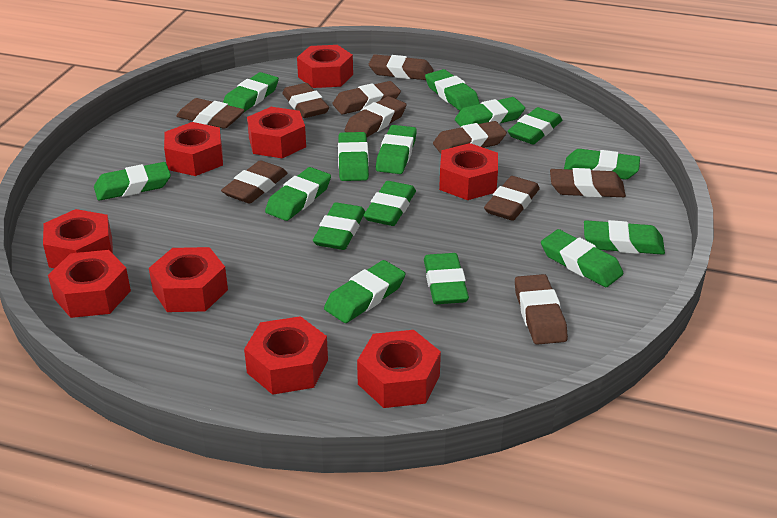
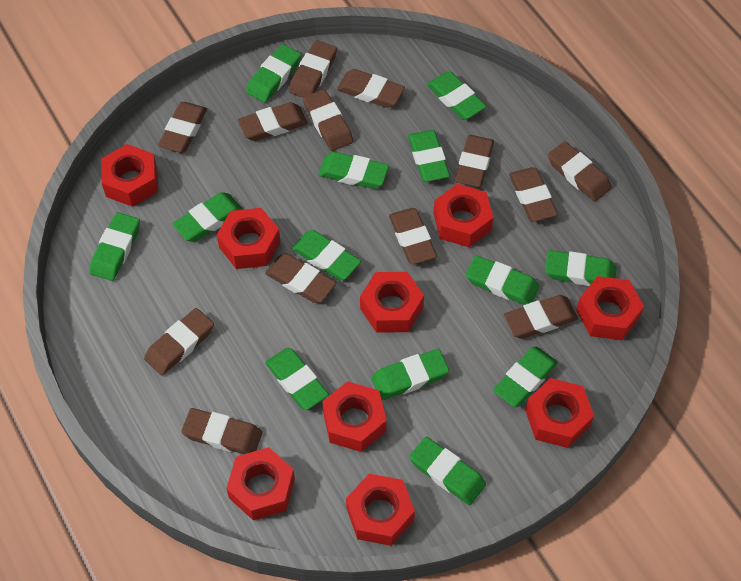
brown eraser: [176,98,244,129] [221,160,288,204] [282,83,329,118] [332,81,401,114] [344,96,406,137] [369,54,434,80] [433,121,507,154] [484,176,540,221] [515,274,568,345] [550,168,626,198] = 10 -> [144,308,214,375] [158,102,207,152] [181,408,262,454] [238,102,308,141] [265,253,336,303] [289,40,337,98] [303,89,353,151] [337,69,405,108] [389,208,437,264] [455,135,494,187] [504,295,578,339] [509,167,558,222] [548,141,612,202] = 13
green eraser: [94,162,171,201] [223,72,279,113] [265,167,331,221] [313,202,365,250] [324,260,405,323] [338,132,369,181] [363,181,416,226] [376,125,417,174] [424,253,469,304] [425,69,480,111] [455,97,525,126] [508,107,562,144] [541,229,623,287] [564,149,640,179] [584,220,665,255] = 15 -> [89,212,140,281] [172,192,243,242] [246,44,301,103] [265,348,329,410] [292,230,361,280] [318,152,389,189] [371,349,449,400] [408,130,450,182] [409,437,486,505] [427,71,487,120] [466,255,540,305] [493,346,558,407] [545,250,616,286] = 13

